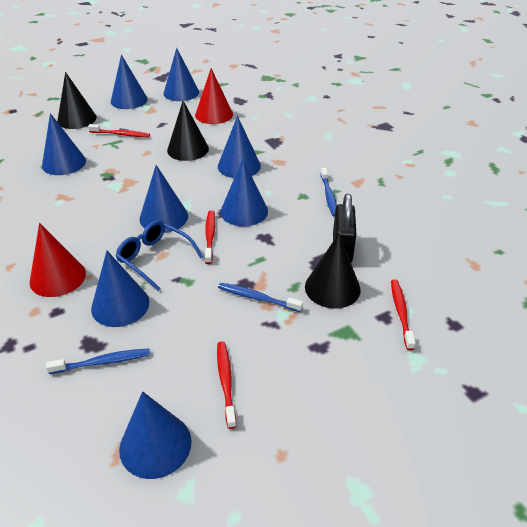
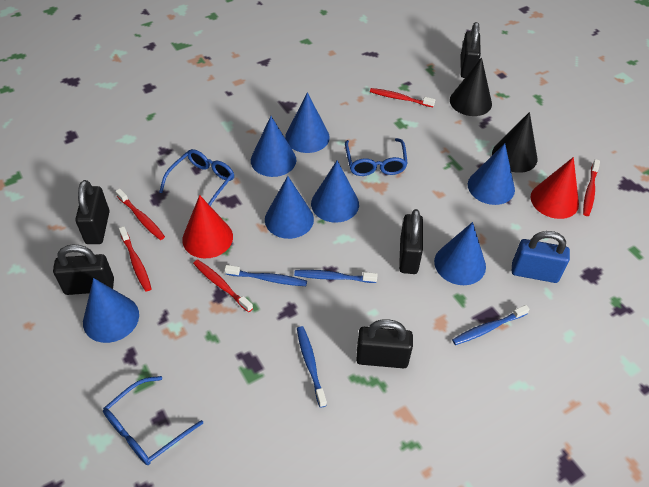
black cone: [57,72,97,129] [167,101,209,161] [305,234,361,309] = 3 -> [450,57,492,116] [492,112,537,173] = 2
black padlock: [333,194,356,263] = 1 -> [53,245,114,295] [75,180,109,244] [356,319,413,368] [399,209,423,274] [460,22,481,78] = 5
blue cone: [42,113,86,175] [91,251,149,327] [111,55,148,109] [119,391,192,479] [139,165,188,233] [163,48,199,101] [218,116,261,178] [220,159,268,226] = 8 -> [83,278,139,343] [251,116,296,177] [265,176,314,239] [285,92,330,153] [311,160,359,223] [434,222,486,285] [468,143,515,205] = 7
blue glasses: [115,220,203,290] = 1 -> [103,376,203,465] [159,149,234,206] [345,138,408,176] = 3
blue padlock: none = 0 -> [512,231,570,283] = 1
blue toothbrush: [46,348,150,374] [218,283,303,312] [320,168,337,216] = 3 -> [225,265,307,286] [294,270,377,283] [297,326,327,408] [452,305,530,345] = 4
red toothbrush: [88,124,150,137] [205,210,215,264] [217,341,236,429] [391,279,416,350] = 4 -> [115,189,165,240] [119,226,152,292] [193,259,253,312] [370,88,435,107] [583,159,600,216] = 5

